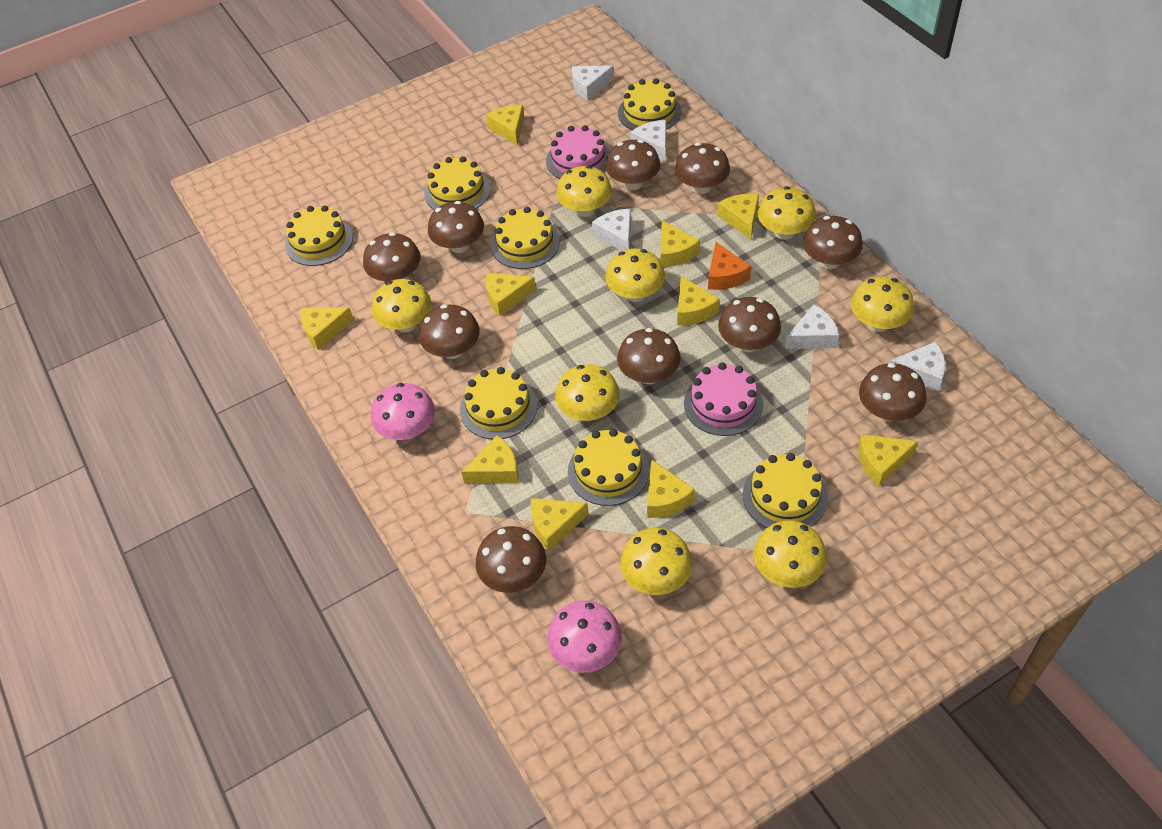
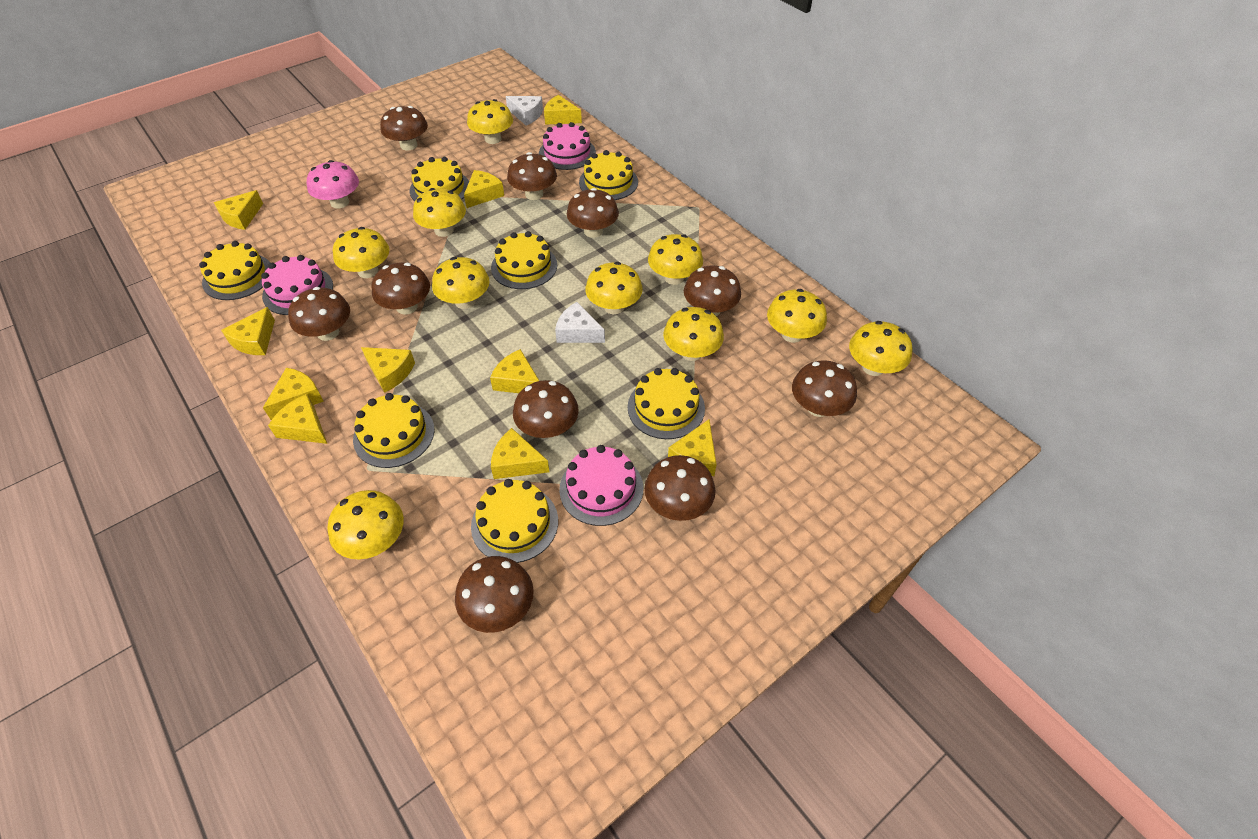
orange cheese: [708,242,751,290] = 1 -> none = 0
pink cake: [546,125,610,179] [684,362,763,436] = 2 -> [261,255,333,315] [539,122,596,170] [559,445,643,526] = 3
pink mushroom: [371,383,435,440] [547,601,622,673] = 2 -> [307,160,359,209] = 1
white cheese: [572,65,614,101] [592,209,631,251] [630,120,666,162] [785,305,839,349] [890,342,946,392] = 5 -> [506,96,543,125] [555,302,605,343] = 2
yellow mushroom: [372,279,432,332] [555,364,620,421] [556,166,612,217] [605,248,665,302] [620,528,692,595] [754,520,827,588] [758,186,816,240] [851,277,914,332] = 8 -> [327,490,404,559] [333,227,390,278] [413,188,466,237] [432,257,490,309] [467,99,513,144] [585,262,643,314] [648,234,703,285] [663,307,724,361] [767,289,827,343] [849,321,912,376] = 10

